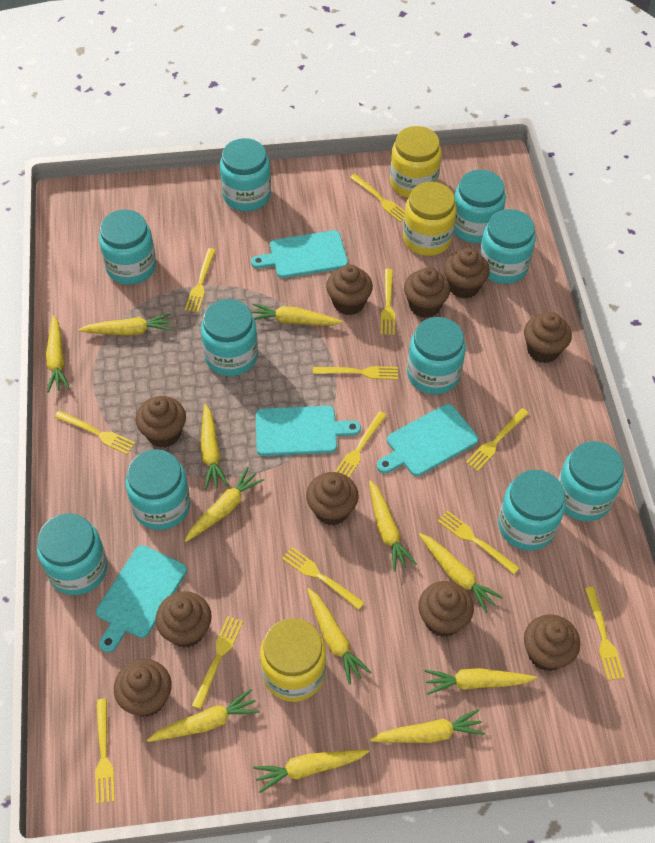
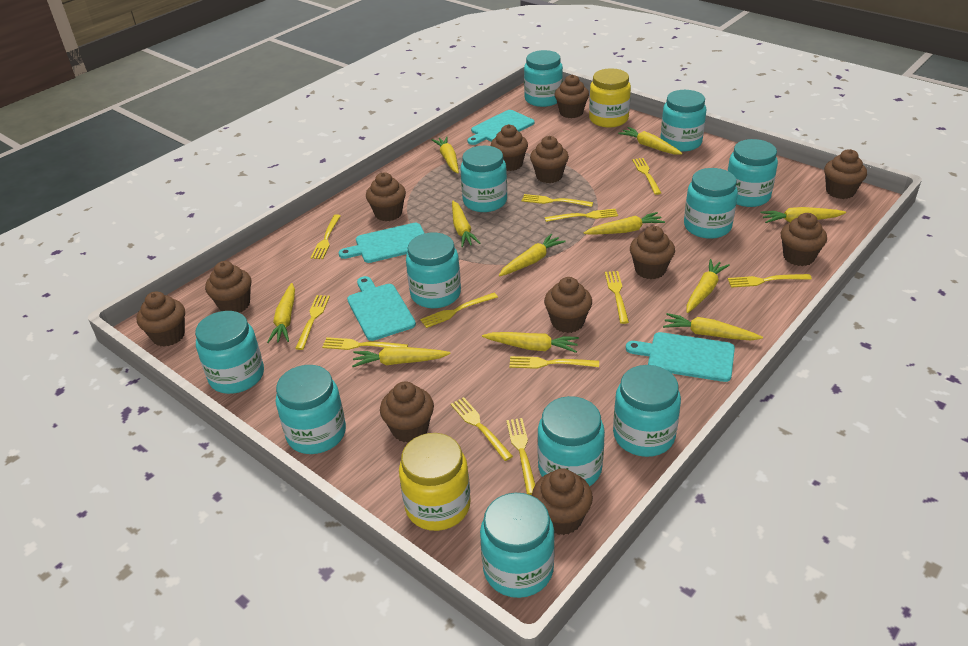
brown cupcake: [114,659,172,717] [136,396,186,448] [156,591,212,648] [306,472,359,525] [326,264,373,315] [404,267,450,318] [418,581,474,637] [444,248,490,299] [524,312,572,363] [524,615,580,671] = 10 -> [137,291,185,347] [205,261,252,312] [366,172,406,221] [380,381,434,443] [491,124,528,171] [530,136,569,183] [532,468,593,535] [544,277,592,333] [555,74,589,118] [630,226,675,279] [781,213,827,266] [824,149,867,199] = 12
turquoise jar: [37,513,108,595] [99,210,156,285] [125,449,191,530] [201,299,258,376] [220,138,271,211] [407,317,466,395] [454,170,506,243] [479,209,536,284] [498,470,566,551] [558,441,624,521] = 10 -> [195,311,264,394] [276,365,346,454] [406,233,461,308] [460,146,507,212] [480,493,555,598] [524,50,563,107] [537,396,605,487] [613,365,681,457] [660,90,707,152] [684,168,738,239] [727,139,778,207] = 11
yellow carrot: [46,315,70,393] [78,314,172,336] [147,689,260,742] [185,467,264,542] [200,404,228,489] [251,303,342,325] [253,750,369,793] [307,588,371,685] [369,480,416,571] [370,709,485,743] [419,533,503,613] [424,668,537,695] = 12 -> [267,283,295,343] [352,347,451,367] [432,136,459,173] [452,201,480,247] [482,332,579,353] [499,234,566,277] [584,212,665,235] [618,127,683,155] [663,313,763,340] [686,259,730,313] [760,207,846,223] = 11
yellow jar: [260,618,326,702] [390,126,441,198] [403,182,457,256] = 3 -> [399,433,471,531] [589,68,631,128] = 2

